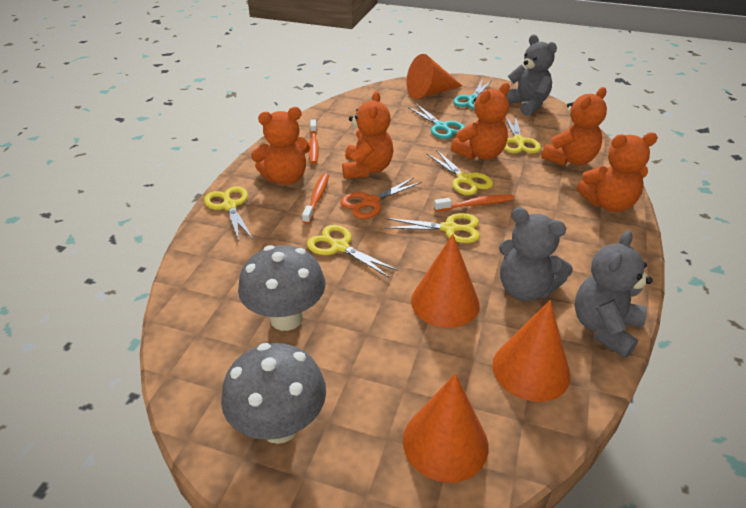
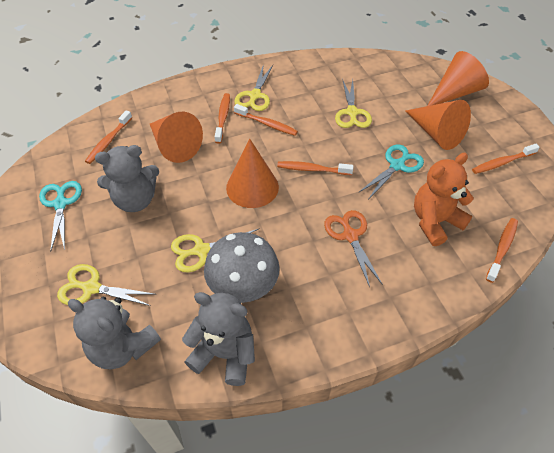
grey mushroom: [221,343,326,444] [238,245,325,331] = 2 -> [204,232,280,303] = 1
orange teddy bear: [251,107,310,185] [342,91,393,179] [451,83,510,160] [541,87,607,166] [577,133,658,212] = 5 -> [414,153,474,246] = 1
orange toothbrush: [302,173,329,224] [309,120,319,164] [434,194,514,212] = 3 -> [85,110,132,164] [215,93,230,144] [234,104,298,136] [277,161,353,175] [472,144,540,174] [486,218,518,283] = 6
yellow scissors: [204,186,253,241] [307,225,398,277] [384,213,480,243] [427,150,493,195] [504,114,541,153] = 5 -> [57,264,154,306] [171,228,260,272] [234,64,273,111] [335,79,372,128] = 4

